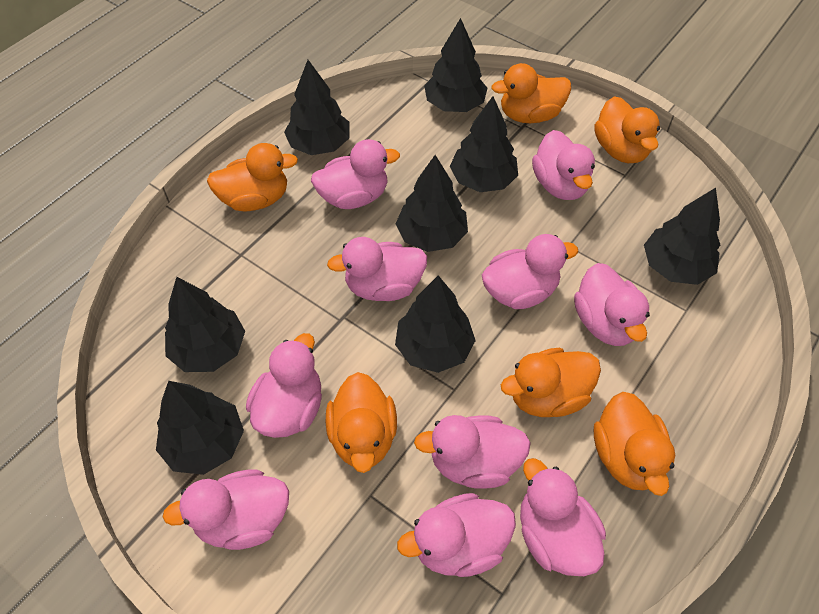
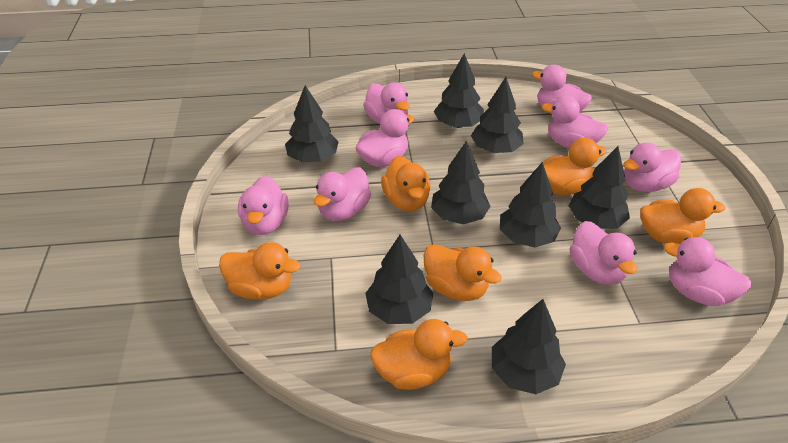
pink duck: [162,469,289,550] [246,333,322,438] [311,139,400,209] [327,237,427,301] [397,493,516,577] [414,415,531,489] [482,234,578,309] [520,458,606,576] [532,130,595,200] [574,263,650,346] = 10 -> [238,176,289,235] [314,167,371,221] [355,109,415,167] [363,82,410,124] [532,65,592,114] [542,96,608,148] [570,221,637,285] [623,142,681,192] [664,237,752,306] = 9

